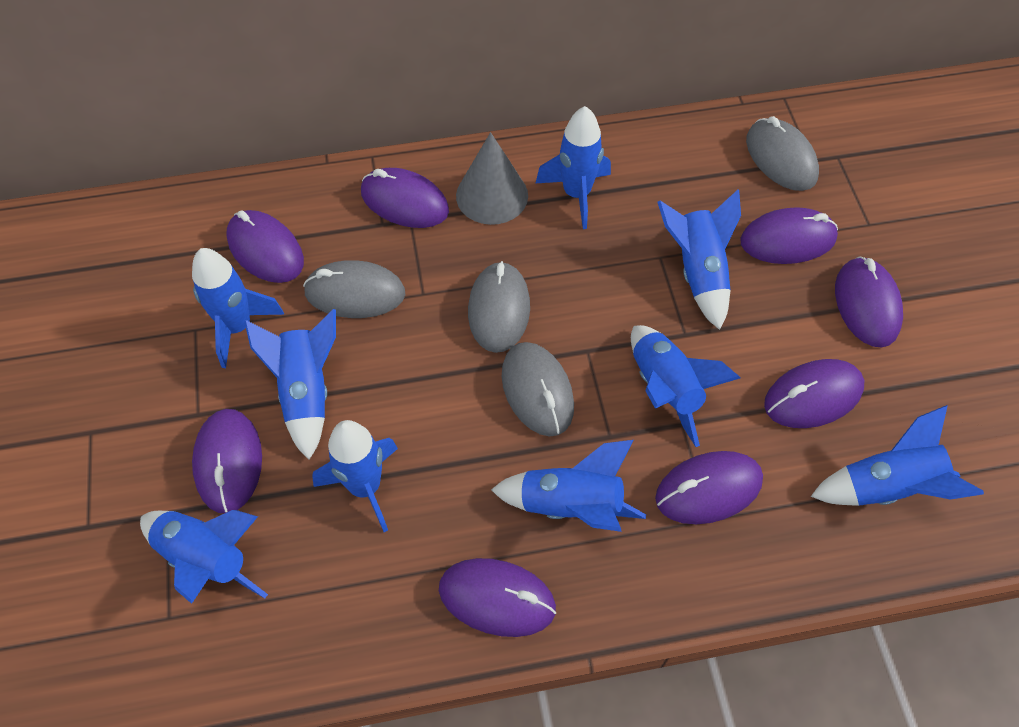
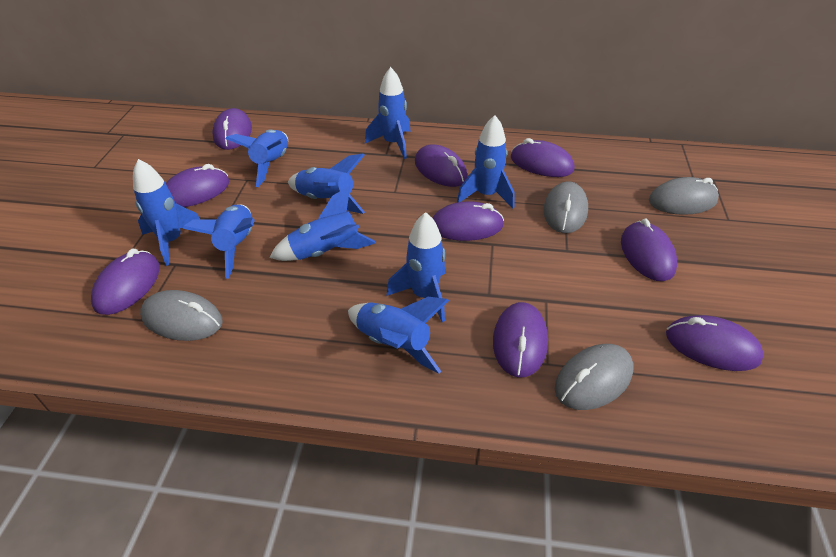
grey cone: [456,132,528,225] = 1 -> none = 0
purple mouse: [192,409,262,513] [226,210,304,283] [361,168,449,228] [439,558,556,637] [655,451,763,524] [740,207,838,264] [764,359,864,428] [835,256,903,348] = 8 -> [91,249,160,315] [166,164,229,207] [212,108,252,150] [415,144,467,187] [432,201,504,241] [493,302,548,378] [511,138,574,177] [621,219,677,281] [666,315,764,371] = 9

